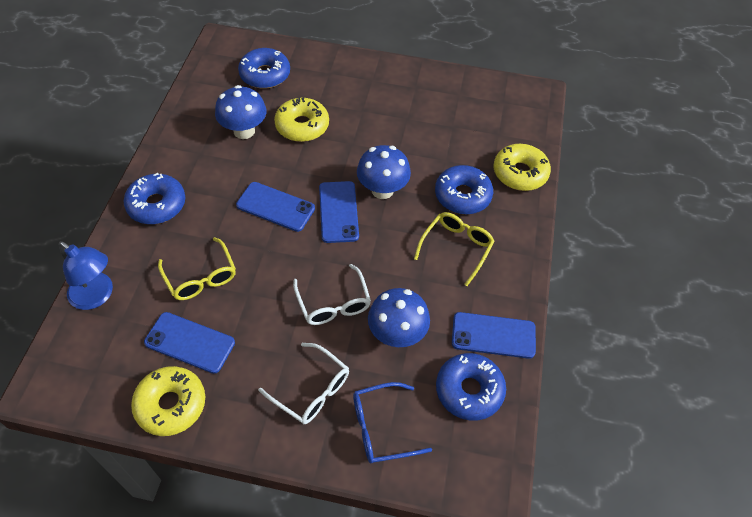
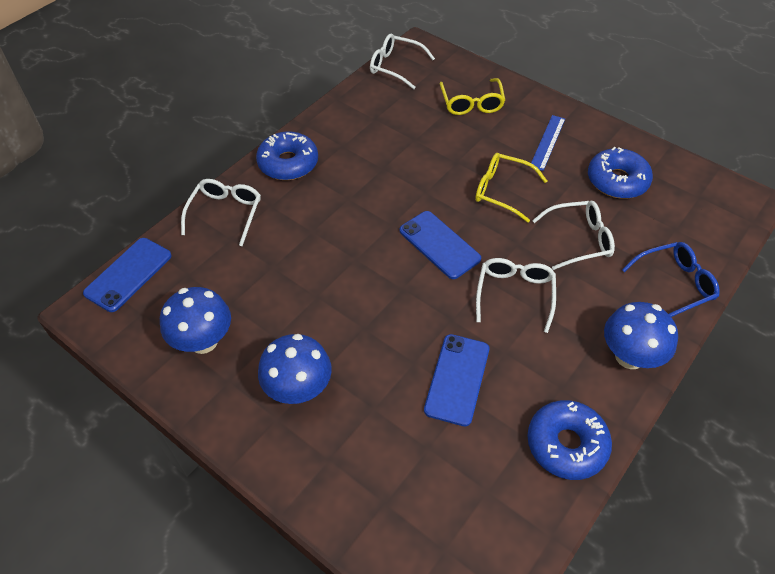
blue donut: [124,173,185,224] [238,48,290,89] [435,165,493,214] [436,353,506,421] = 4 -> [256,131,318,180] [527,400,612,480] [588,147,653,199] = 3
blue lamp: [59,241,113,310] = 1 -> none = 0
blue phone: [144,312,235,374] [236,182,315,232] [319,181,359,243] [452,312,536,359] = 4 -> [83,238,172,312] [399,211,481,279] [424,334,489,426] = 3
blue ruler: none = 0 -> [531,115,565,171] = 1
white glasses: [258,343,349,424] [293,264,371,325] = 2 -> [181,179,261,246] [370,34,435,89] [476,258,556,333] [532,201,615,270] = 4
yellow donut: [131,366,205,436] [274,97,329,142] [494,144,551,191] = 3 -> none = 0

